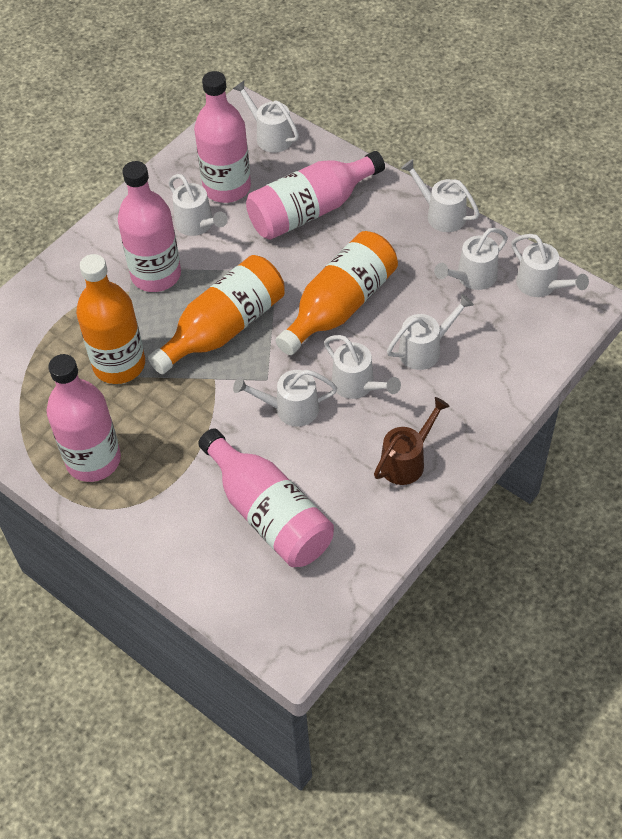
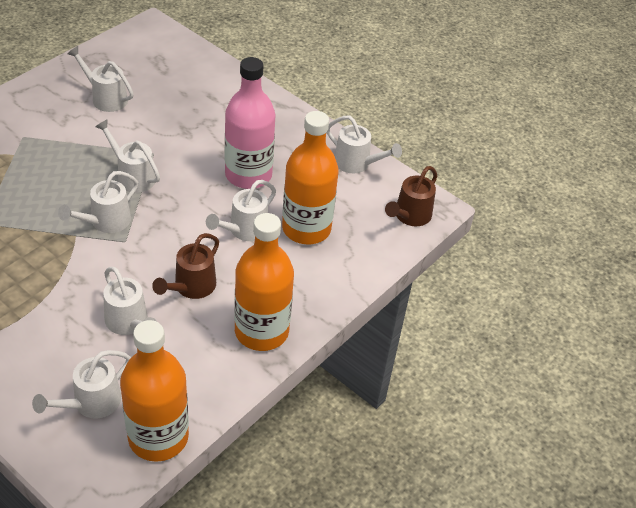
brown watering can: [374,397,450,485] = 1 -> [152,233,219,299] [385,166,437,226] = 2
pink bottle: [46,354,121,482] [118,161,181,292] [194,71,251,203] [198,429,334,567] [246,151,385,240] = 5 -> [225,57,276,189] = 1
white watering can: [168,174,228,236] [233,81,299,153] [233,370,337,427] [324,335,401,399] [387,294,474,370] [401,159,480,232] [434,228,508,290] [511,234,589,297] = 8 -> [32,350,131,419] [58,171,138,233] [67,46,134,112] [95,119,160,193] [103,267,157,335] [206,180,276,241] [326,115,402,173] = 7

